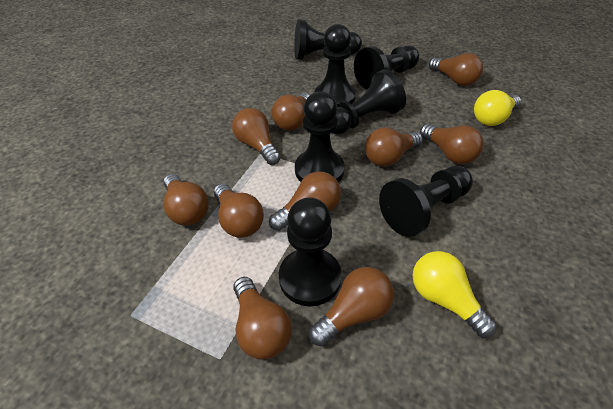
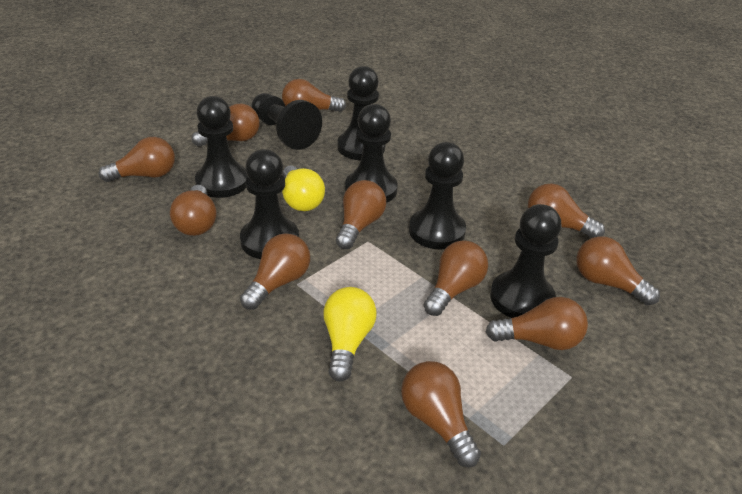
brown light bulb: [163,174,209,226] [214,183,264,238] [232,108,281,165] [233,277,292,360] [269,172,341,231] [272,93,310,131] [309,267,394,346] [365,127,423,167] [420,124,484,164] [429,53,483,86] = 10 -> [99,137,175,182] [170,185,217,236] [192,104,259,147] [240,233,310,310] [282,79,346,112] [336,180,386,249] [401,361,481,467] [423,240,488,316] [486,297,588,350] [528,183,605,238] [576,236,660,305] = 11

